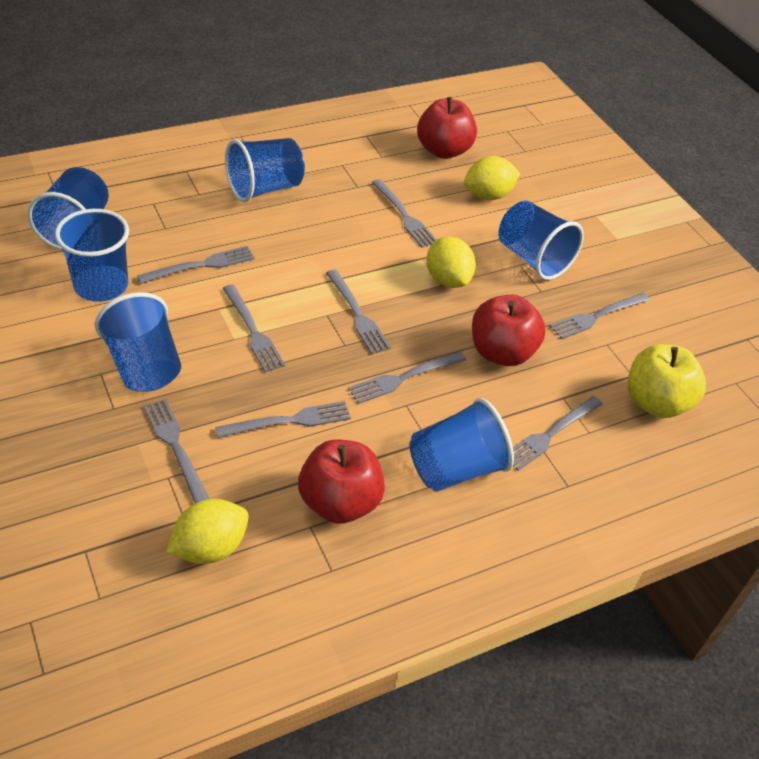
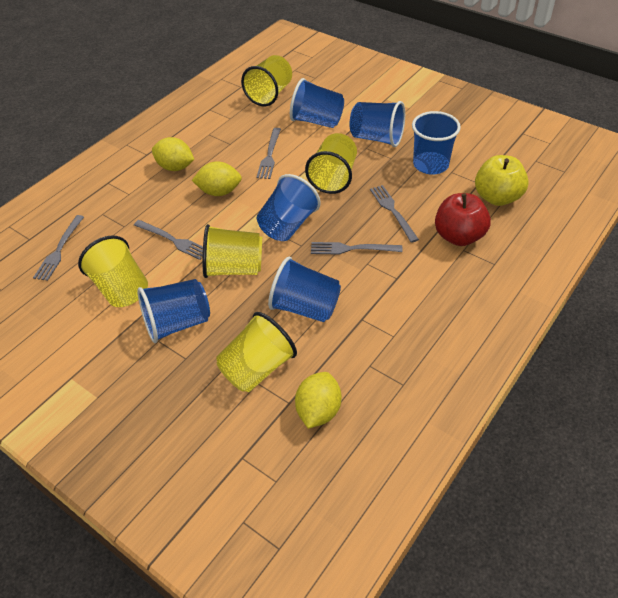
grey fork: [137,246,255,284] [143,399,210,503] [215,401,351,438] [222,285,285,372] [326,269,391,354] [348,352,466,404] [372,179,436,248] [513,396,602,471] [550,293,650,339] = 9 -> [33,215,84,281] [134,220,203,260] [256,128,281,179] [311,242,402,255] [370,185,419,243] = 5
red apple: [298,440,385,524] [417,97,477,159] [472,295,546,366] = 3 -> [435,193,491,246] = 1
yellow cup: none = 0 -> [78,235,148,307] [203,224,262,278] [216,312,297,392] [241,55,292,106] [305,133,357,194] = 5

